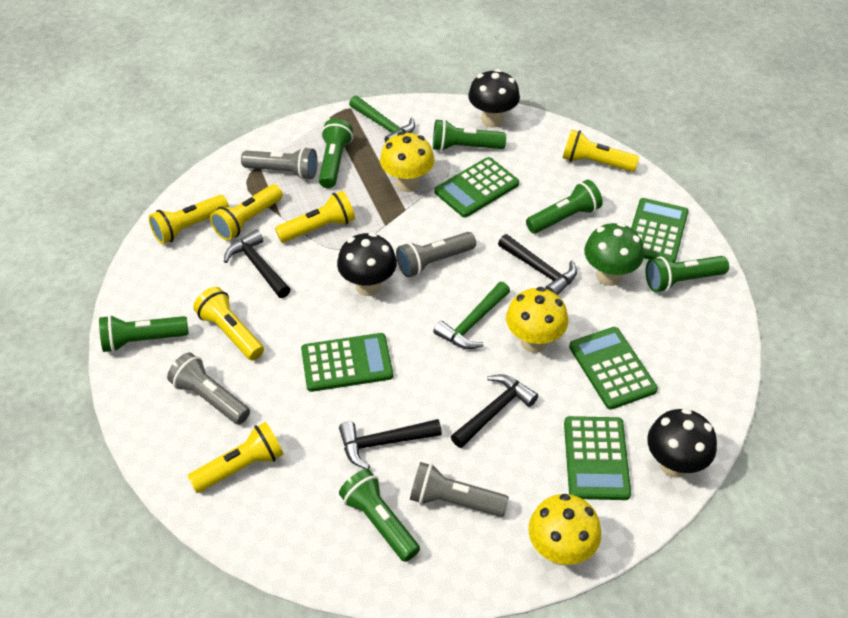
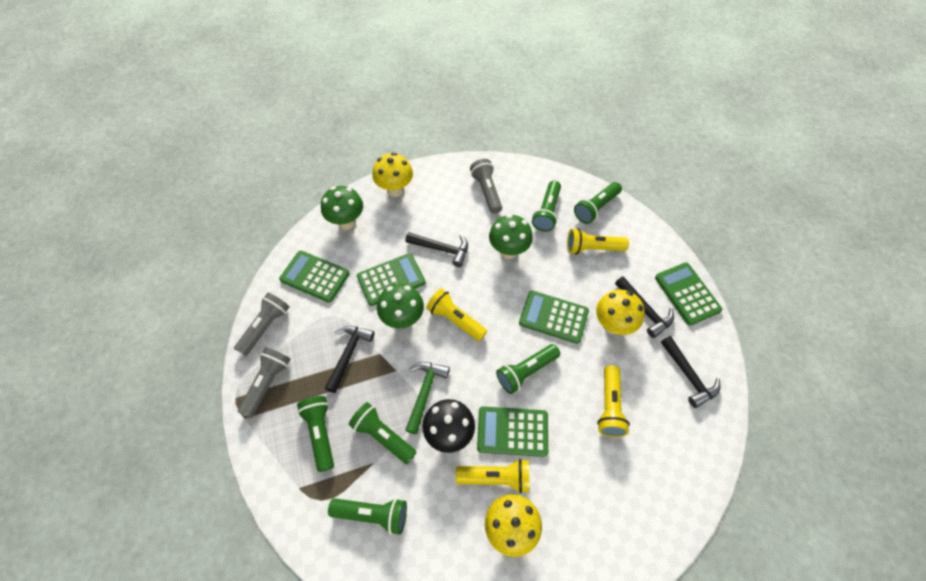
black mushroom: [337,232,397,296] [468,69,520,128] [647,408,717,478] = 3 -> [422,399,475,453] = 1
green hammer: [349,96,415,143] [433,282,510,349] = 2 -> [405,362,450,434] = 1
green mushroom: [584,223,644,286] = 1 -> [321,186,363,230] [377,284,424,328] [489,214,533,259] = 3
grey flashlight: [167,352,250,425] [241,147,317,180] [396,232,476,278] [410,462,509,517] = 4 -> [234,293,290,356] [238,347,290,418] [470,159,502,214] = 3
yellow flashlight: [149,195,229,244] [188,422,284,493] [193,287,264,360] [210,184,283,241] [275,191,355,243] [563,129,639,172] = 6 -> [426,288,487,341] [456,459,530,493] [567,228,629,254] [597,365,630,437] = 4

